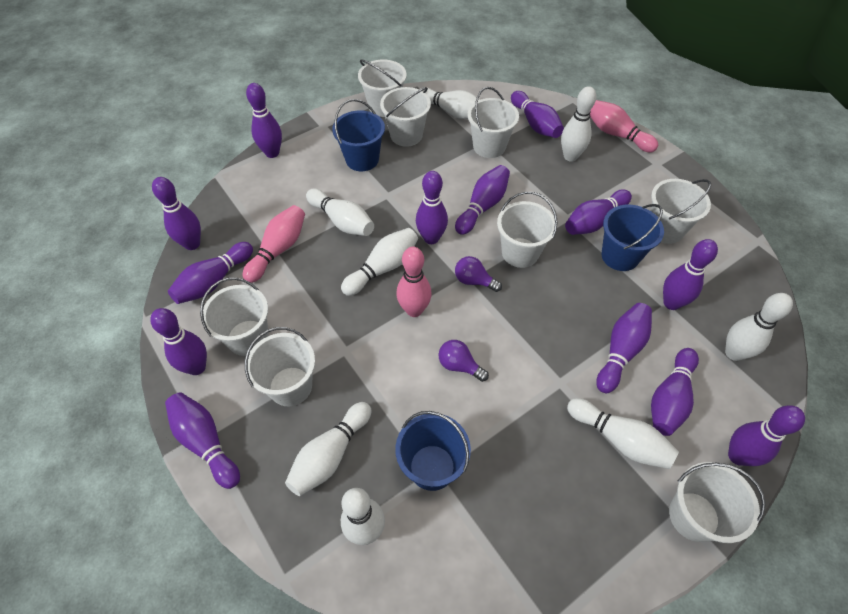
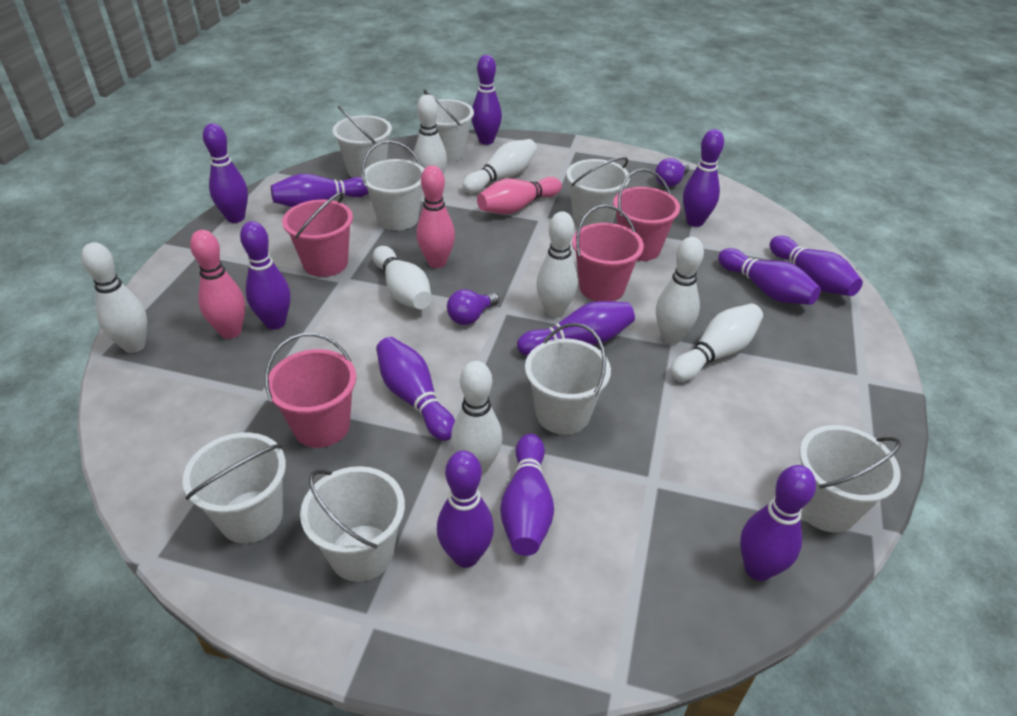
blue bucket: [332,99,385,171] [395,411,471,491] [602,204,664,271] = 3 -> none = 0
pink bucket: none = 0 -> [265,333,356,448] [282,192,353,277] [572,205,644,301] [613,168,680,261] = 4
purple bowling pin: [150,308,207,375] [152,177,201,250] [165,392,240,489] [168,242,253,304] [246,83,282,158] [416,171,448,244] [455,165,510,235] [511,91,564,138] [565,189,632,235] [596,303,652,393] [651,348,699,436] [663,239,718,310] [728,405,805,466] = 13 -> [203,123,248,223] [240,221,291,330] [271,174,368,207] [376,337,455,441] [437,451,494,568] [472,55,502,145] [500,434,554,556] [517,301,635,356] [683,129,724,227] [718,248,821,305] [740,465,816,581] [770,236,863,296] = 12

